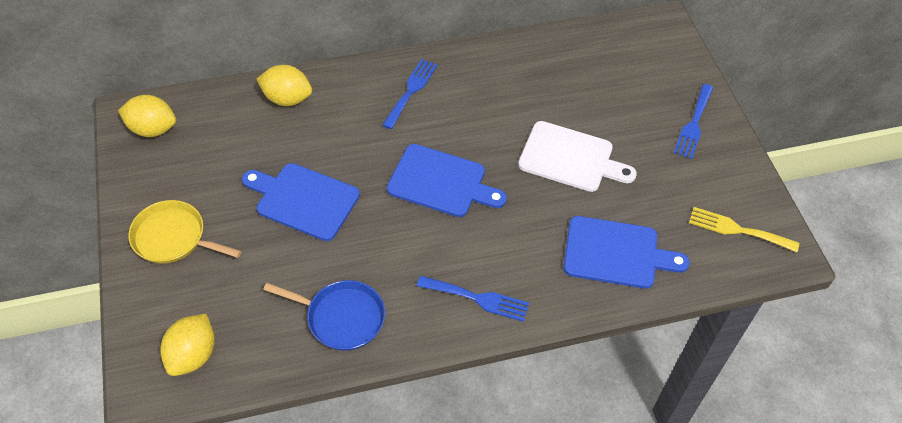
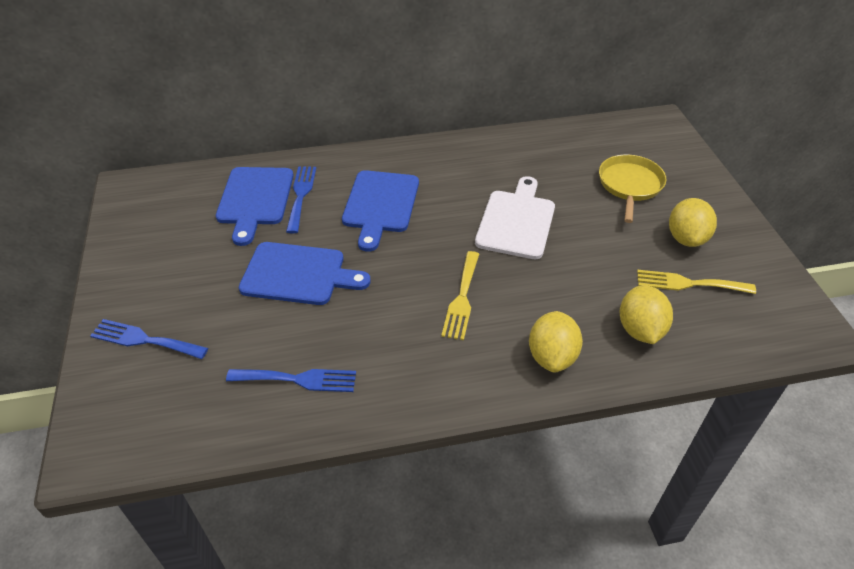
blue pan: [263,280,385,351] = 1 -> none = 0
yellow fork: [689,207,799,252] = 1 -> [441,251,479,340] [637,270,756,294] = 2

